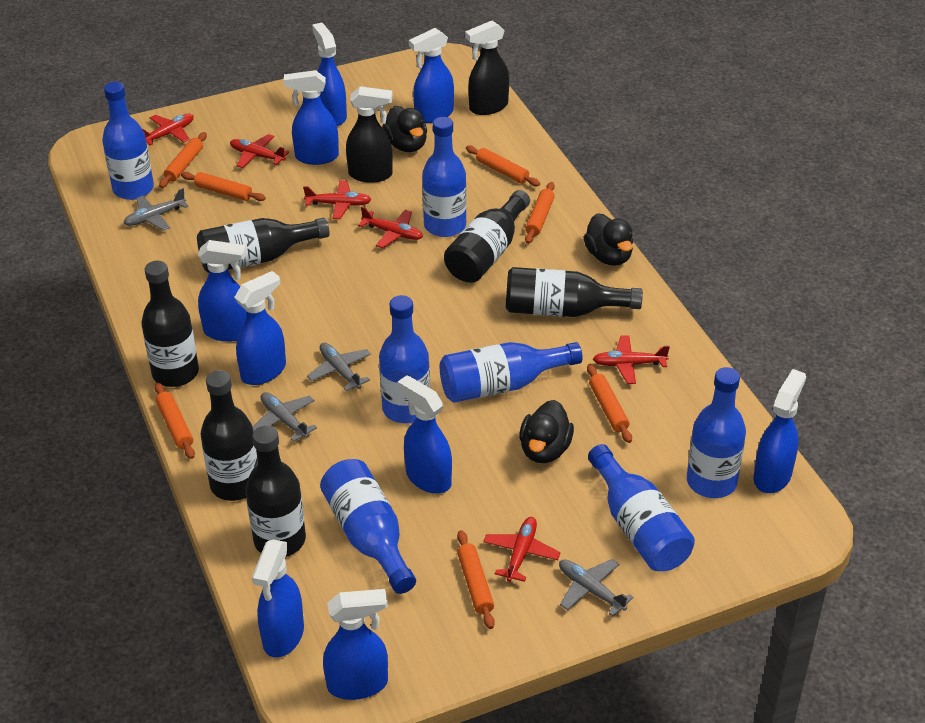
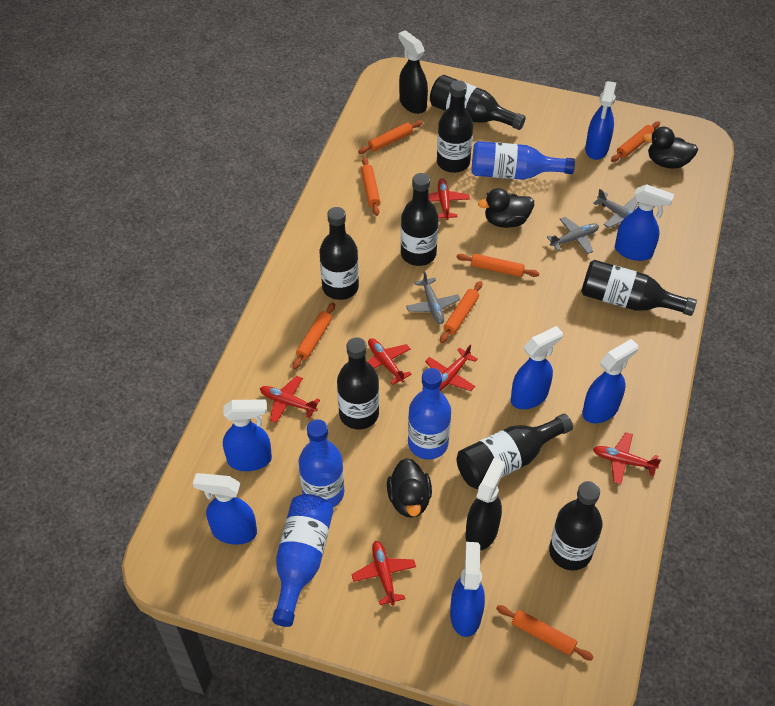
black bottle: [141,261,199,387] [197,218,329,273] [201,370,257,501] [246,425,306,557] [444,190,530,283] [506,267,643,317] = 6 -> [320,207,359,300] [337,337,379,429] [401,173,439,266] [430,75,526,130] [437,80,473,173] [457,414,573,489] [549,481,602,570] [581,260,697,316] = 8
blue bottle: [102,82,154,200] [320,459,416,594] [379,295,430,423] [422,117,467,237] [440,342,583,403] [588,444,695,571] [687,367,746,498] = 7 -> [272,494,333,627] [299,419,344,507] [408,368,451,459] [472,141,575,180] = 4
blue spray bottle: [198,240,247,342] [234,271,286,385] [252,539,304,658] [284,70,339,165] [312,23,347,126] [323,589,388,700] [397,375,452,494] [409,28,454,123] [754,369,806,493] = 9 -> [193,473,257,545] [223,399,272,471] [450,542,485,637] [511,326,563,409] [582,339,638,424] [585,81,616,160] [615,184,674,261] = 7
grey plane: [124,188,189,231] [253,392,317,442] [307,343,371,391] [559,559,634,617] = 4 -> [406,271,460,324] [547,217,599,254] [593,189,638,228] = 3

